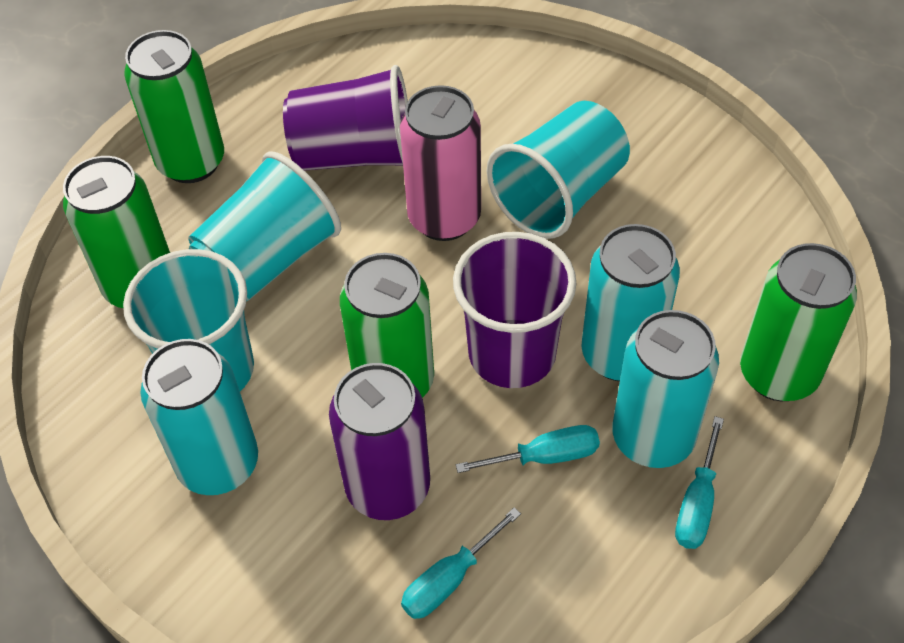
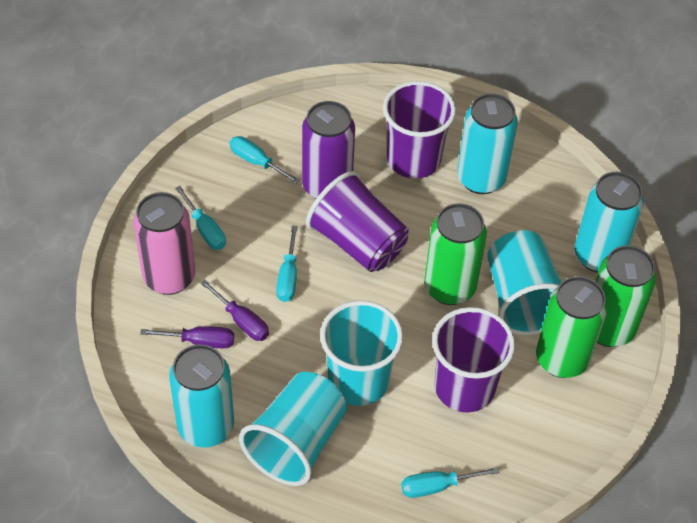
green can: [63,156,170,308] [124,30,224,183] [340,253,434,398] [740,243,857,401] = 4 -> [424,203,487,305] [536,276,607,378] [595,245,656,347] = 3
purple cup: [283,65,408,171] [453,232,576,388] = 2 -> [306,171,408,272] [383,81,456,179] [432,307,515,413] = 3
purple screwdriver: none = 0 -> [140,326,234,348] [200,280,269,341] = 2
turquoise screwdriver: [401,507,521,619] [456,425,600,473] [675,416,724,549] = 3 -> [175,186,226,250] [230,136,300,184] [276,226,298,302] [401,467,500,498] = 4

